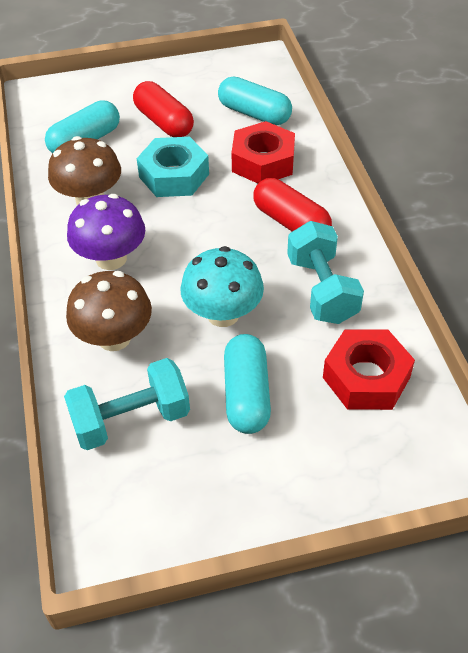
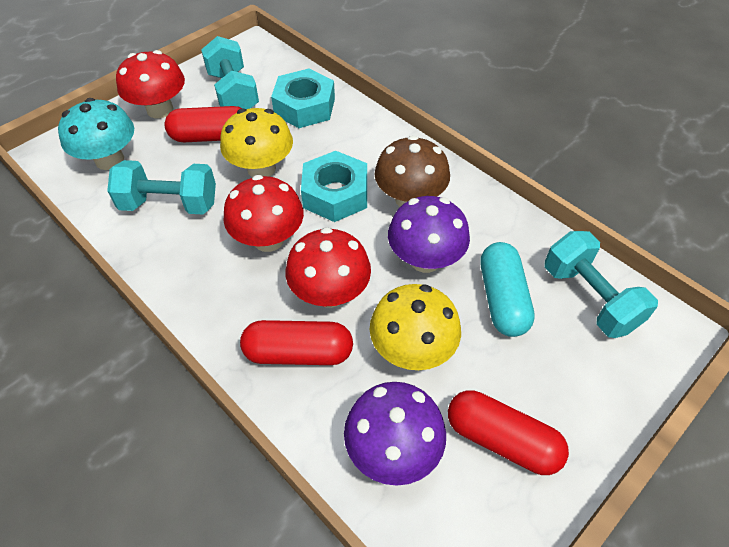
brown mushroom: [48,136,121,205] [66,271,152,351] = 2 -> [375,135,450,207] = 1
purple mushroom: [67,194,145,270] = 1 -> [344,382,446,486] [388,196,470,273] = 2
red capsule: [133,81,194,137] [253,178,332,232] = 2 -> [165,106,242,142] [240,320,353,365] [448,390,569,475] = 3
red mushroom: none = 0 -> [116,50,185,118] [223,175,304,252] [286,227,371,308] = 3
red nut: [231,121,295,183] [323,330,415,410] = 2 -> none = 0
turquoise capsule: [45,101,120,154] [218,77,292,125] [224,334,271,434] = 3 -> [481,242,535,337] = 1
turquoise dumbbell: [64,358,190,450] [287,221,364,324] = 2 -> [107,160,216,215] [201,36,259,109] [544,231,658,338] = 3
turquoise nut: [136,137,209,197] = 1 -> [271,69,335,128] [301,151,367,222] = 2
yellow mushroom: none = 0 -> [220,108,293,177] [370,284,461,370] = 2

